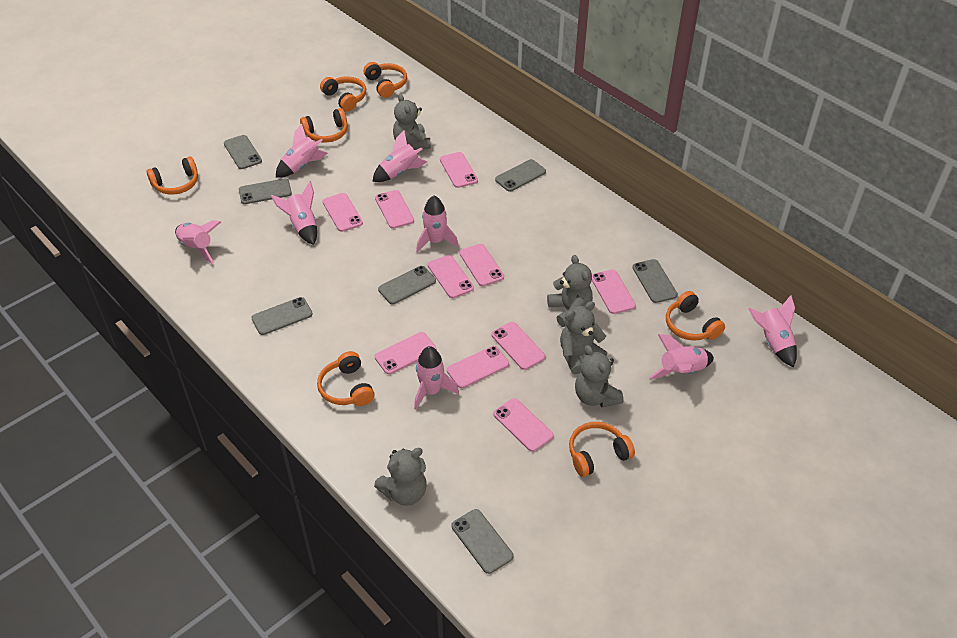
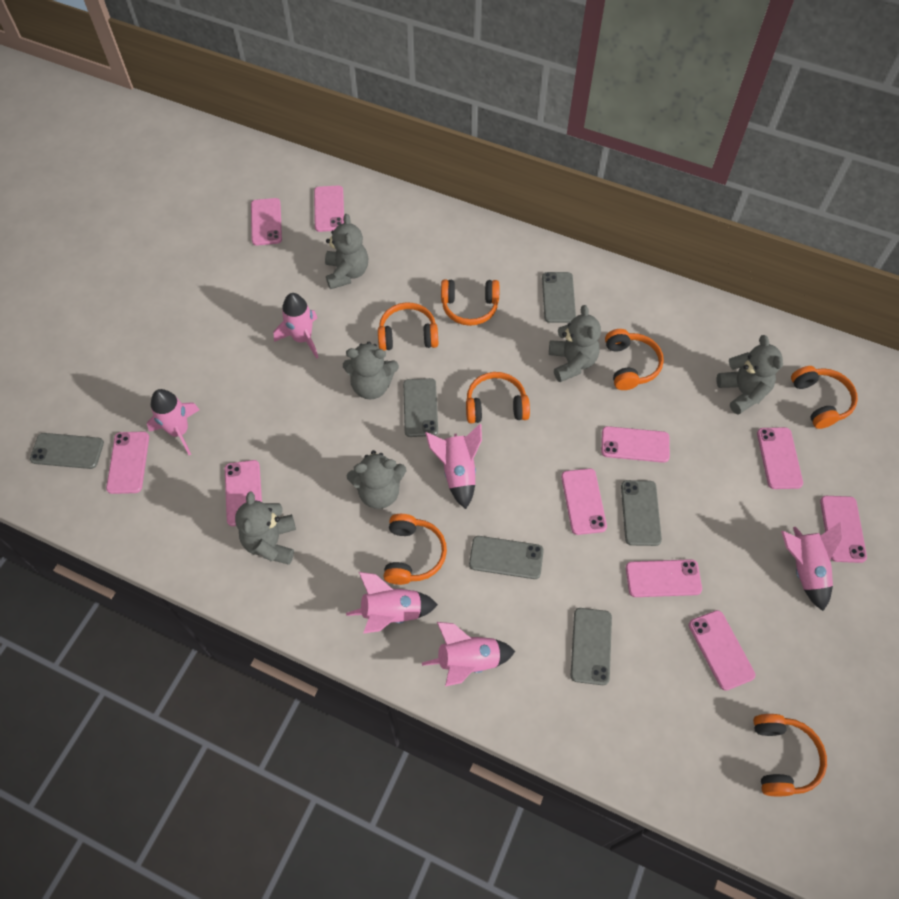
grey phone: [224,135,262,169] [239,178,292,204] [251,297,313,335] [378,266,436,304] [451,509,514,574] [495,159,546,192] [632,259,678,303] = 7 -> [30,433,104,469] [403,378,438,437] [469,536,544,579] [542,272,576,323] [571,608,612,685] [621,480,662,546] = 6
grey teddy bear: [374,448,427,506] [393,93,431,150] [547,255,593,327] [560,301,607,374] [575,345,624,407] = 5 -> [235,491,296,565] [325,214,368,289] [343,342,399,399] [347,450,406,509] [549,305,601,382] [717,335,783,415] = 6
pink rocket: [175,220,221,264] [271,181,317,245] [276,123,328,177] [372,130,427,182] [414,346,459,410] [416,196,459,253] [649,334,714,379] [748,295,797,367] = 8 -> [147,389,199,455] [274,293,319,359] [346,572,438,634] [422,622,515,686] [425,424,482,509] [781,522,842,611] = 6

